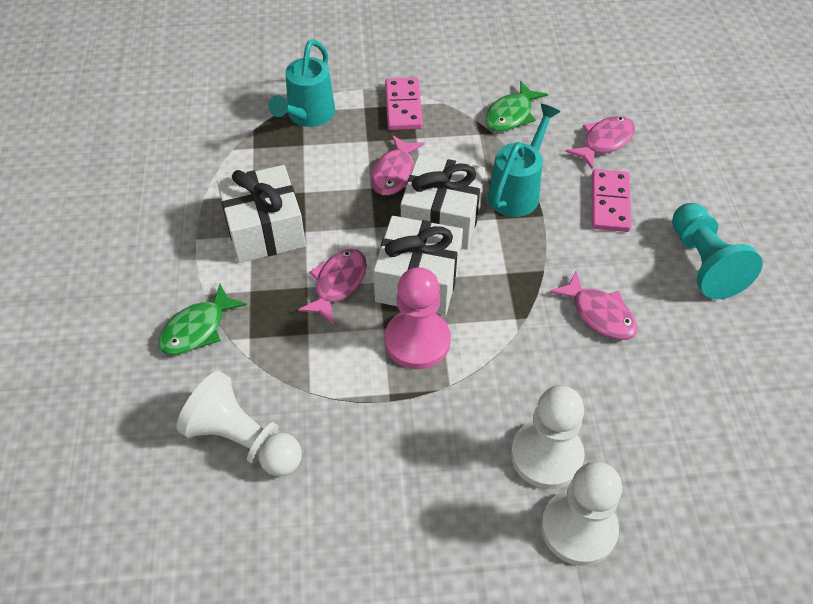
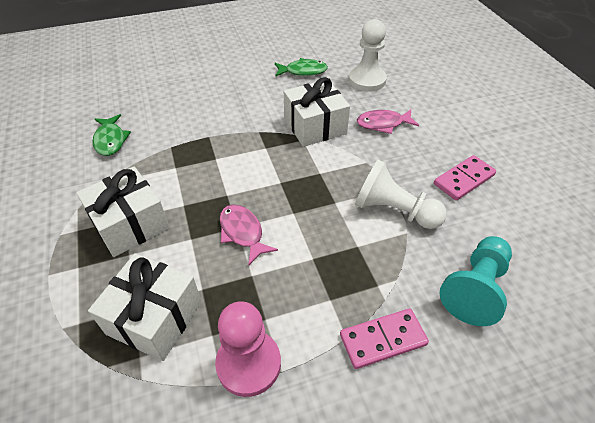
pink fish: [298,248,367,324] [371,135,425,196] [550,271,637,340] [565,116,635,169] = 4 -> [220,205,278,265] [357,110,419,134] = 2
turquoise watering can: [268,39,335,127] [488,104,560,217] = 2 -> none = 0
white pawn: [176,371,302,476] [511,385,585,489] [541,461,622,566] = 3 -> [349,19,387,91] [355,159,447,229] = 2

